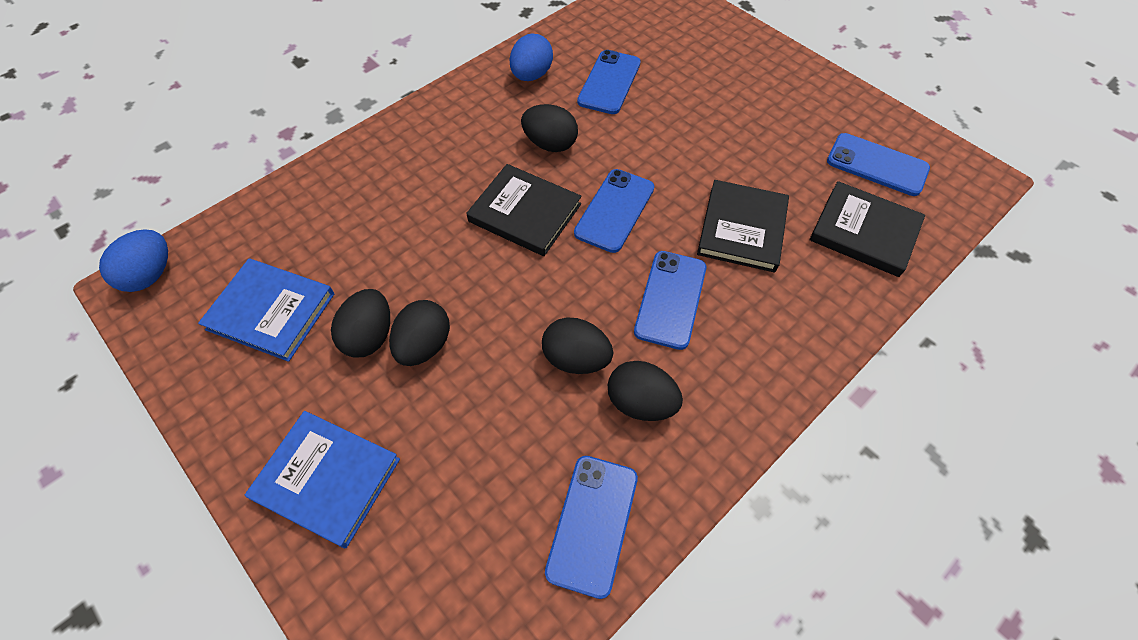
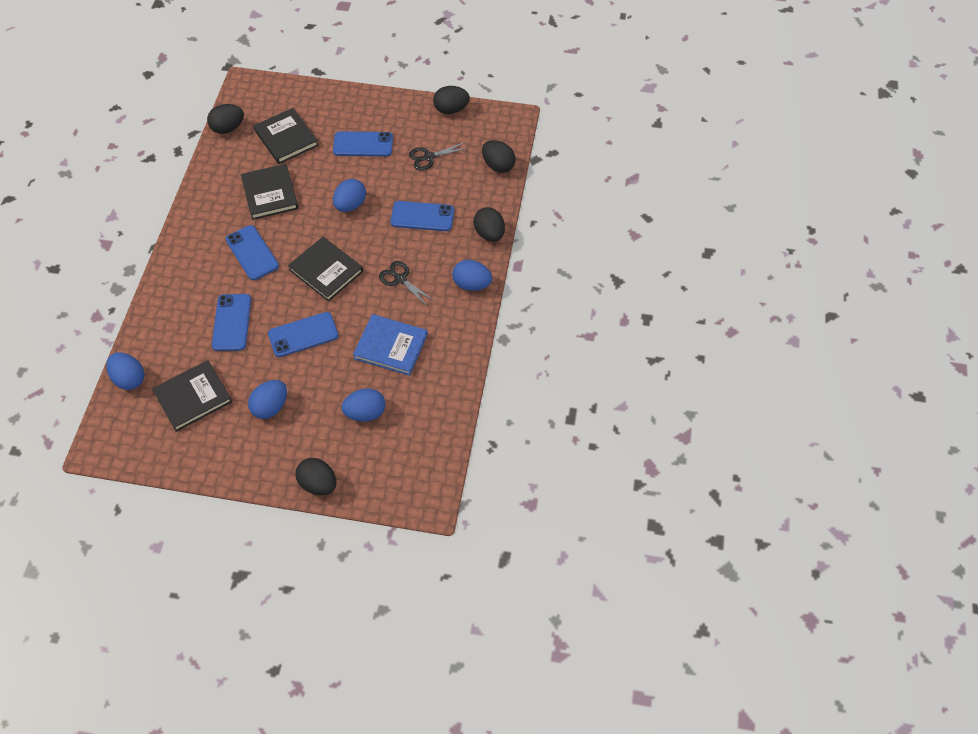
black book: [466,164,582,256] [697,180,789,272] [809,181,925,277] = 3 -> [152,360,232,432] [241,164,299,220] [253,108,319,164] [288,237,363,302] = 4
black scissors: none = 0 -> [379,261,435,307] [409,142,469,170] = 2
blue book: [198,259,334,362] [245,411,400,548] = 2 -> [353,314,428,376] = 1
blue egg: [99,229,168,292] [510,34,553,81] = 2 -> [106,352,144,390] [248,380,287,419] [333,179,366,212] [341,388,385,422] [452,260,492,291] = 5

